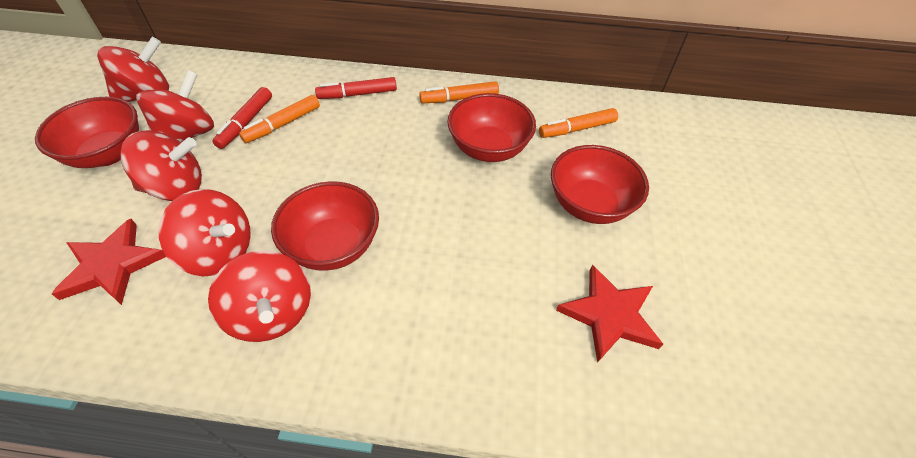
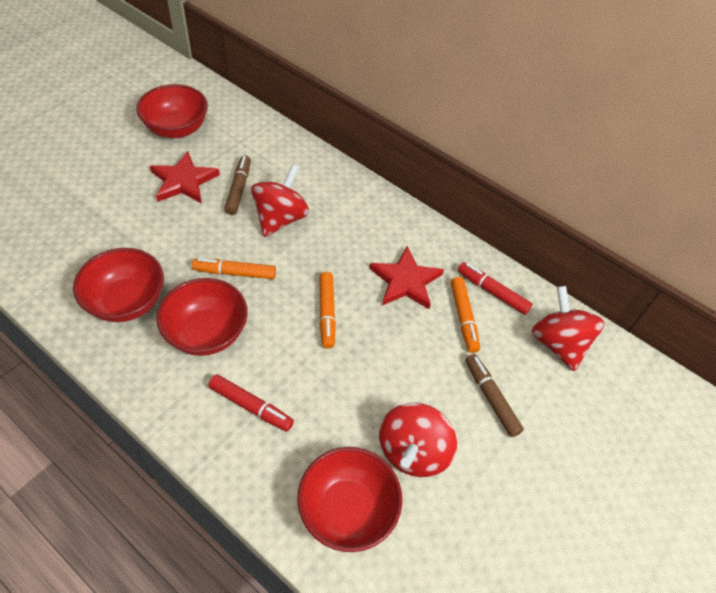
brown marker: none = 0 -> [224,155,251,215] [465,354,524,437] = 2
red spinning top: [97,37,169,102] [120,130,202,201] [136,70,214,143] [159,189,251,276] [208,251,311,342] = 5 -> [251,164,309,237] [379,403,457,477] [532,286,605,371] = 3

